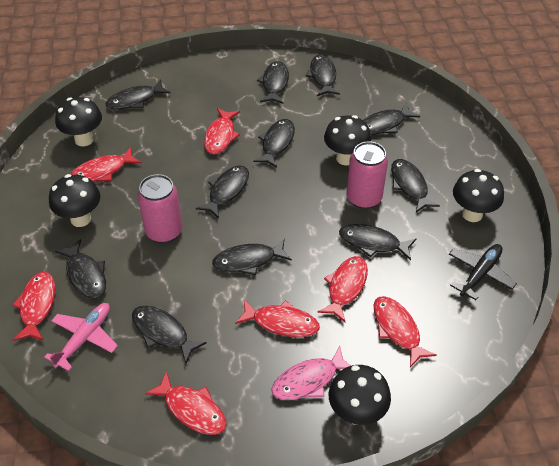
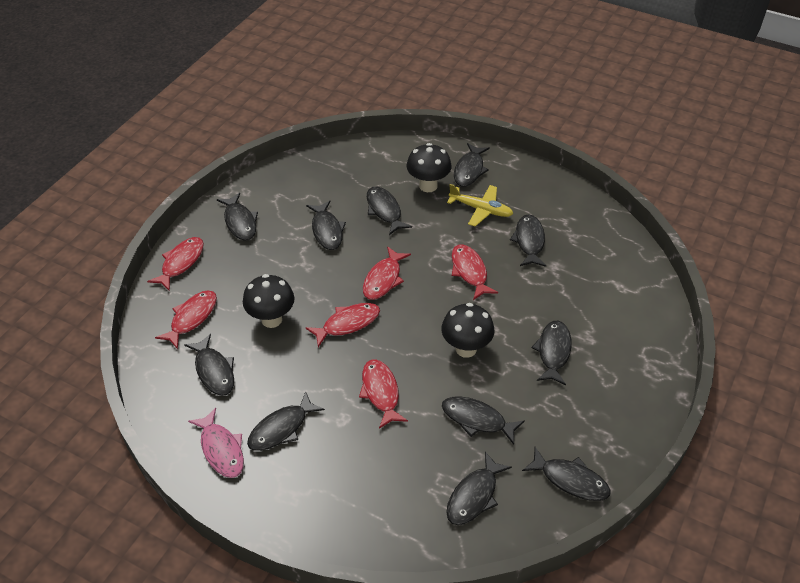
black mushroom: [49,174,101,227] [55,97,102,146] [324,115,371,165] [329,365,391,425] [453,169,504,222] = 5 -> [243,274,294,328] [407,143,451,192] [441,303,494,358] = 3
black plane: [449,244,517,300] = 1 -> none = 0
pink can: [138,174,182,243] [347,141,388,209] = 2 -> none = 0
pink plane: [44,303,118,371] = 1 -> none = 0
red fish: [12,272,55,341] [71,147,141,182] [145,371,226,435] [204,108,240,154] [235,300,320,337] [317,256,368,322] [373,296,437,368] = 7 -> [147,237,204,291] [155,290,217,349] [305,303,380,347] [359,359,408,429] [363,246,411,300] [452,244,498,300] = 6
yellow plane: none = 0 -> [447,184,513,226] = 1

